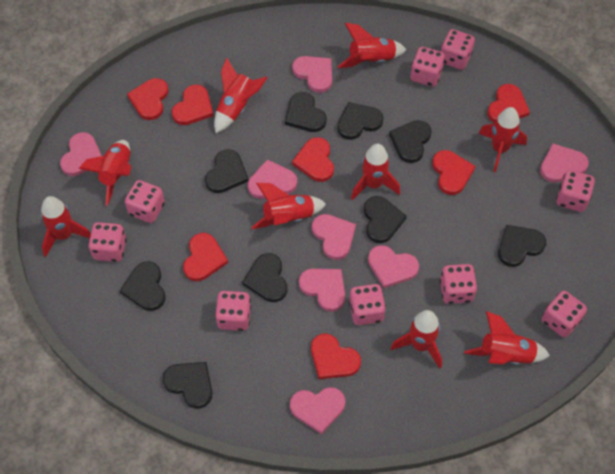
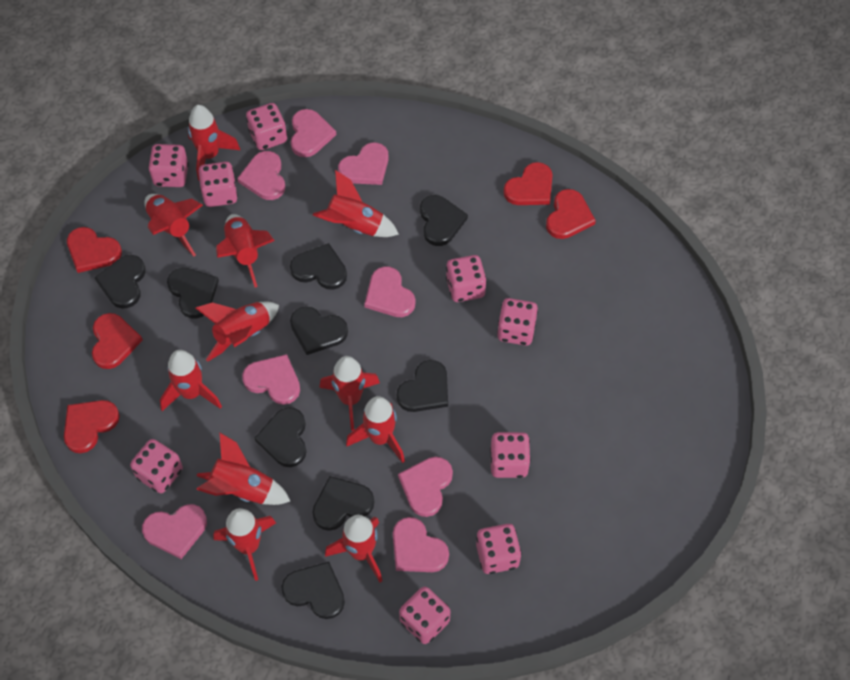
red heart: [127,78,168,120] [172,85,214,125] [183,233,228,281] [292,137,334,182] [311,334,361,379] [432,150,475,195] [487,84,530,123] = 7 -> [64,400,120,453] [67,227,122,273] [92,313,143,369] [503,162,552,205] [546,189,596,239] = 5
red rocket: [41,196,91,257] [79,140,132,206] [214,57,267,133] [251,183,326,229] [337,23,406,68] [351,144,400,200] [391,310,442,369] [464,311,550,365] [479,107,527,172] = 9 -> [145,194,203,257] [160,350,222,411] [188,105,240,181] [196,302,279,362] [196,432,290,505] [213,508,276,581] [216,214,275,288] [313,170,399,237] [319,356,380,431] [325,515,382,582] [346,396,405,463] = 11

